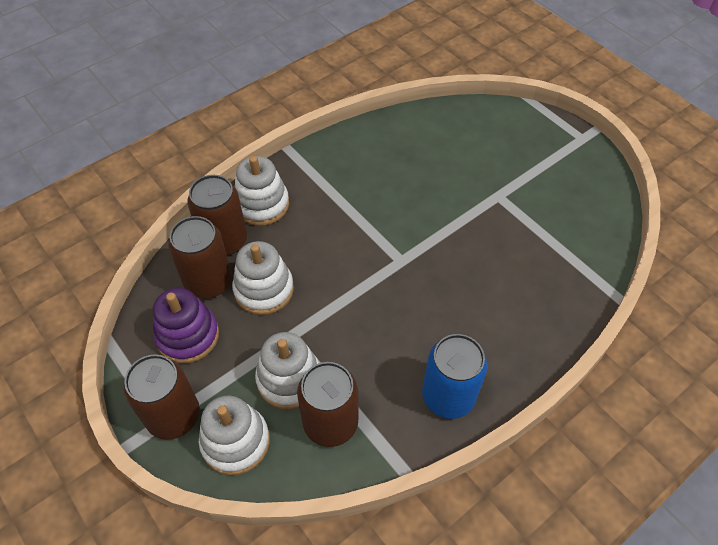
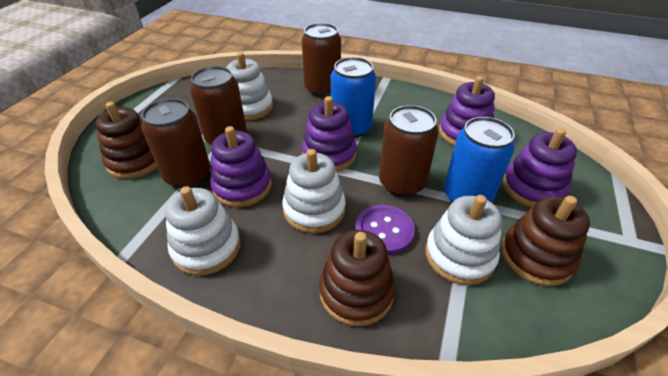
blue can: [422,334,488,419] = 1 -> [331,57,376,138] [444,117,515,203] = 2
brown stacking toy: none = 0 -> [95,102,157,179] [319,230,395,326] [501,196,590,286] = 3
purple button: none = 0 -> [355,205,415,255] = 1
purple stacking toy: [153,288,219,363] = 1 -> [210,126,272,207] [302,96,357,172] [439,76,495,146] [503,128,577,208] = 4

